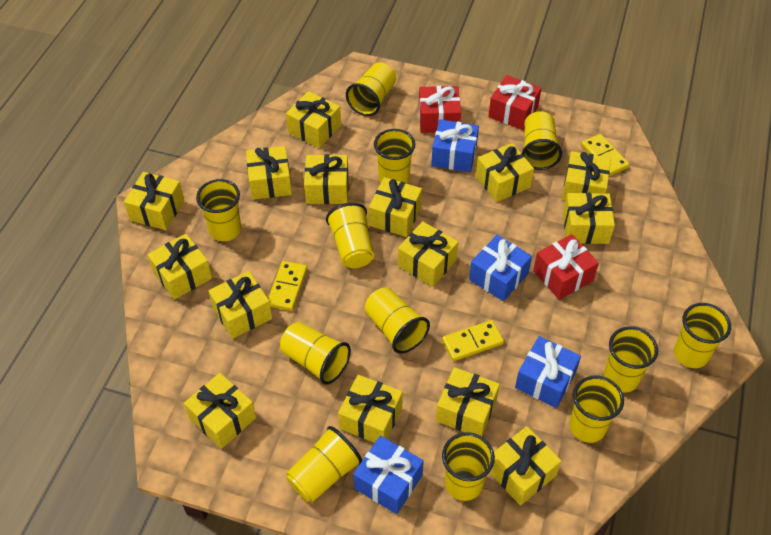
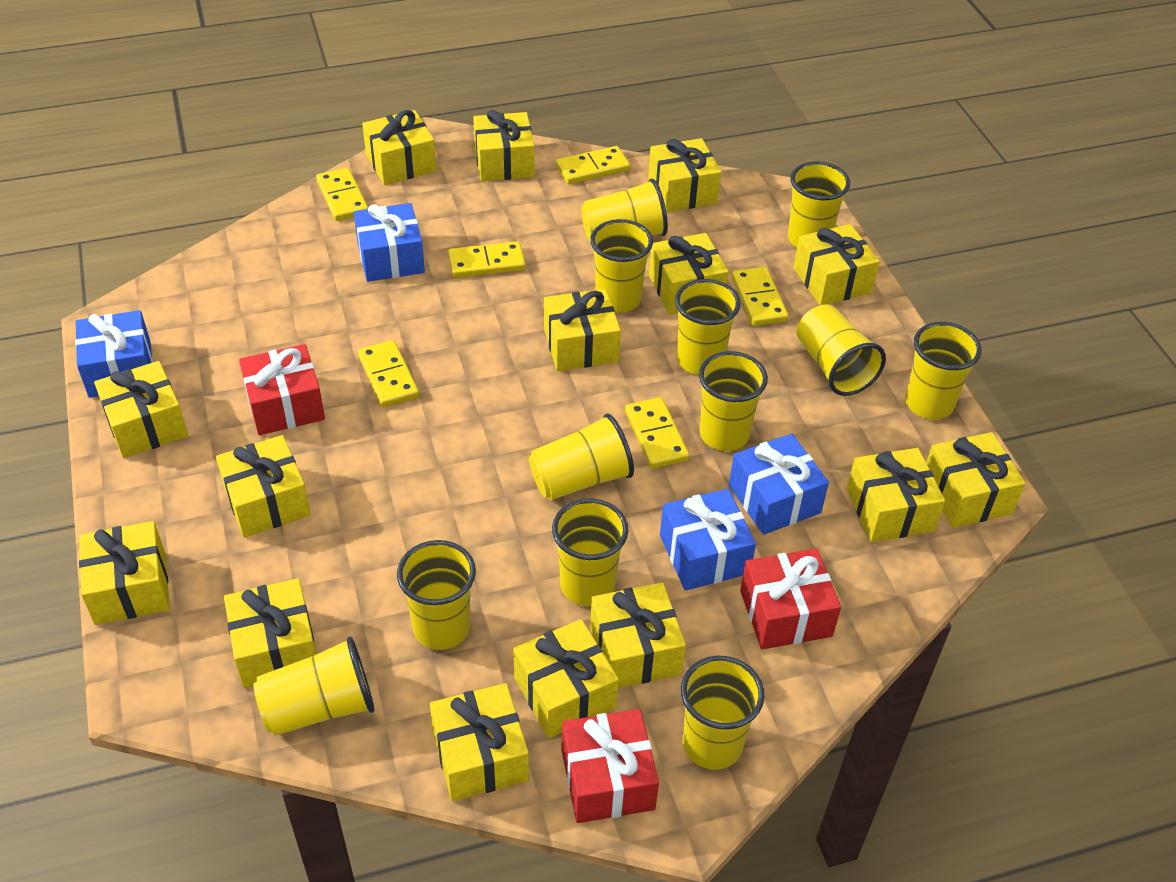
yellow domino: [268,261,307,311] [442,320,504,361] [581,134,630,176] = 3 -> [316,168,368,221] [358,340,419,407] [448,241,526,278] [556,146,630,184] [625,397,689,469] [732,267,789,326] = 6

